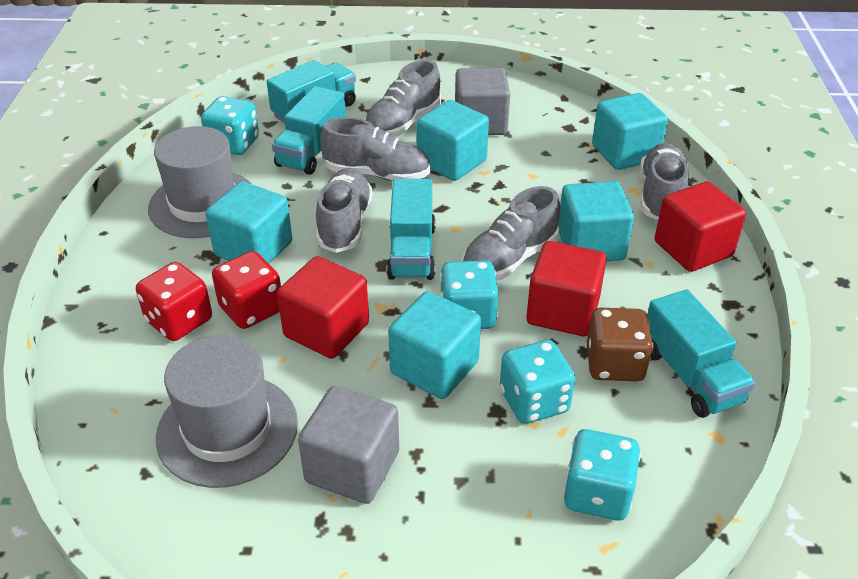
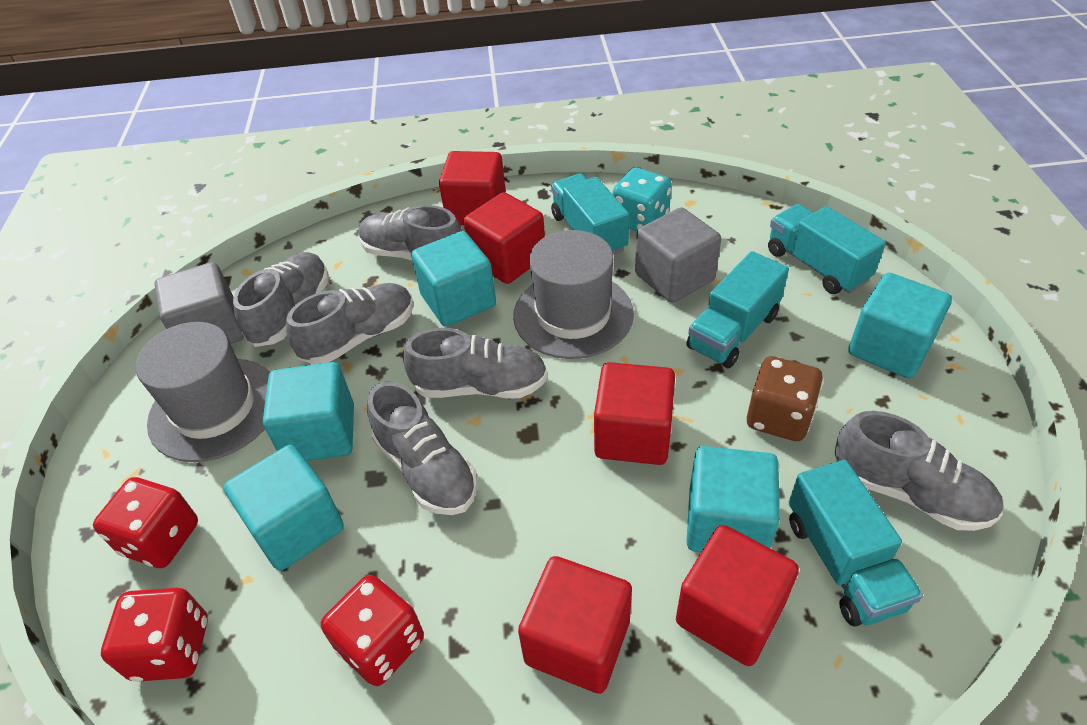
grey shoe: [316,168,373,253] [320,117,430,181] [365,60,441,137] [462,186,560,281] [640,143,689,220] = 5 -> [233,252,329,347] [286,283,414,365] [359,205,462,261] [367,382,477,515] [403,328,548,399] [834,411,1003,531] = 6
red cube: [277,256,369,359] [527,241,607,336] [655,181,746,272] = 3 -> [439,151,506,225] [463,192,545,284] [518,556,632,694] [594,362,675,465] [676,525,799,666] = 5
red dice: [136,262,212,341] [212,251,281,329] = 2 -> [93,477,198,568] [101,588,208,682] [321,575,424,686] = 3
turquoise dice: [201,96,259,155] [440,260,498,329] [500,340,575,424] [564,429,641,520] = 4 -> [612,168,672,232] = 1

